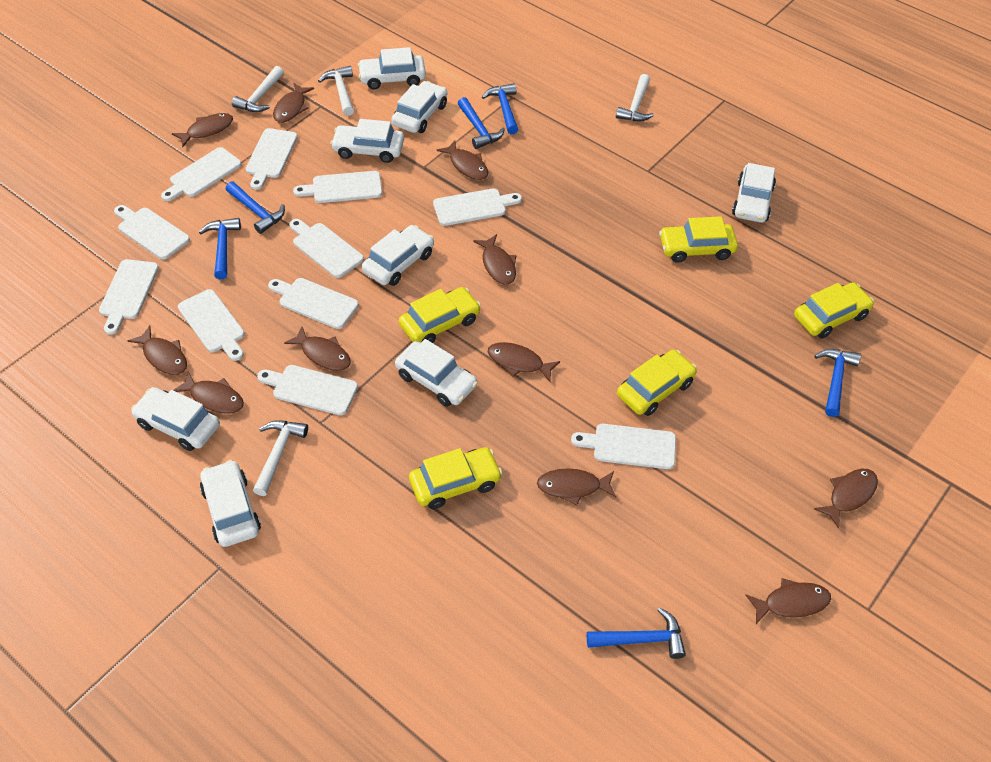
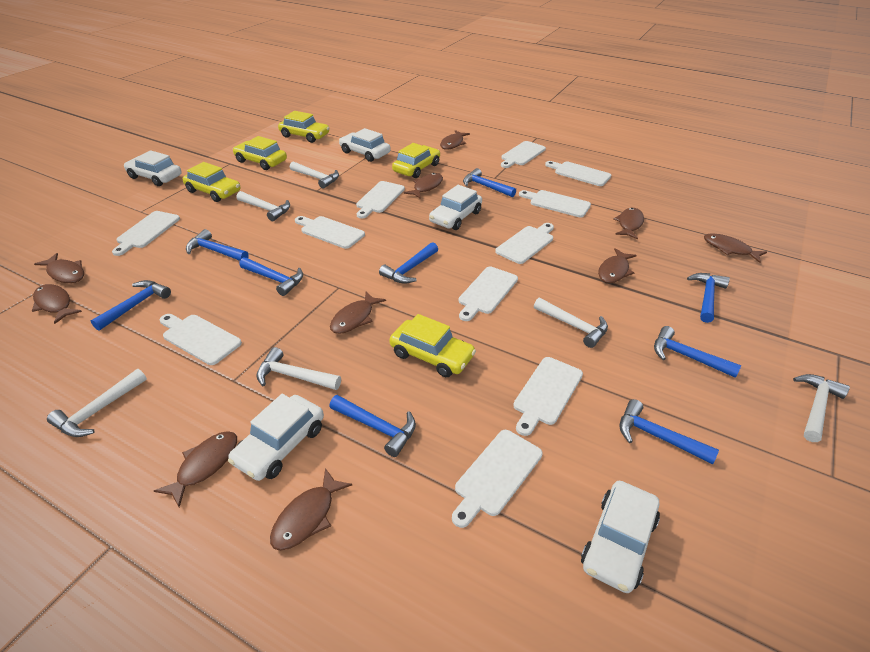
blue hammer: [199,218,241,279] [225,181,285,234] [458,97,505,149] [482,83,518,134] [587,608,686,659] [815,349,861,417] = 6 -> [91,280,171,331] [186,229,248,261] [239,257,303,296] [329,395,416,457] [379,242,438,284] [463,168,516,197] [620,399,719,465] [654,326,741,378] [687,273,730,323] = 9
brown fish: [128,326,187,375] [172,113,233,147] [174,371,244,413] [273,83,314,123] [284,327,351,371] [437,140,488,180] [473,234,516,285] [488,342,560,382] [537,468,616,505] [745,578,831,624] [814,469,878,529] = 11 -> [32,284,82,324] [34,253,84,283] [154,431,237,507] [270,468,352,551] [330,291,386,334] [404,173,443,198] [440,130,470,150] [598,248,637,283] [613,208,644,239] [704,233,767,263] = 10
white car: [131,387,220,451] [200,460,261,547] [331,119,404,163] [358,47,426,90] [362,225,434,286] [391,81,447,133] [395,339,478,407] [732,163,776,223] = 8 -> [124,150,182,186] [228,394,324,481] [339,128,390,162] [429,185,482,230] [581,481,660,593] = 5
white hammer: [232,66,284,112] [253,420,308,496] [318,66,354,116] [616,74,654,121] = 4 -> [47,369,147,437] [237,191,290,221] [256,347,341,390] [290,162,339,189] [534,298,608,348] [793,374,850,442] = 6

